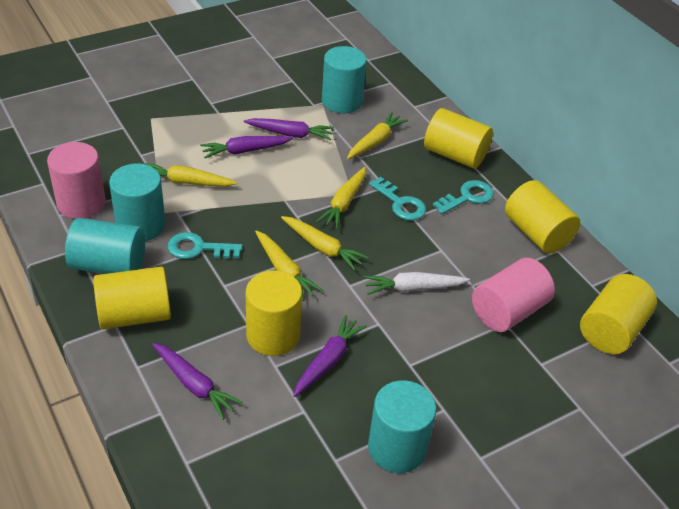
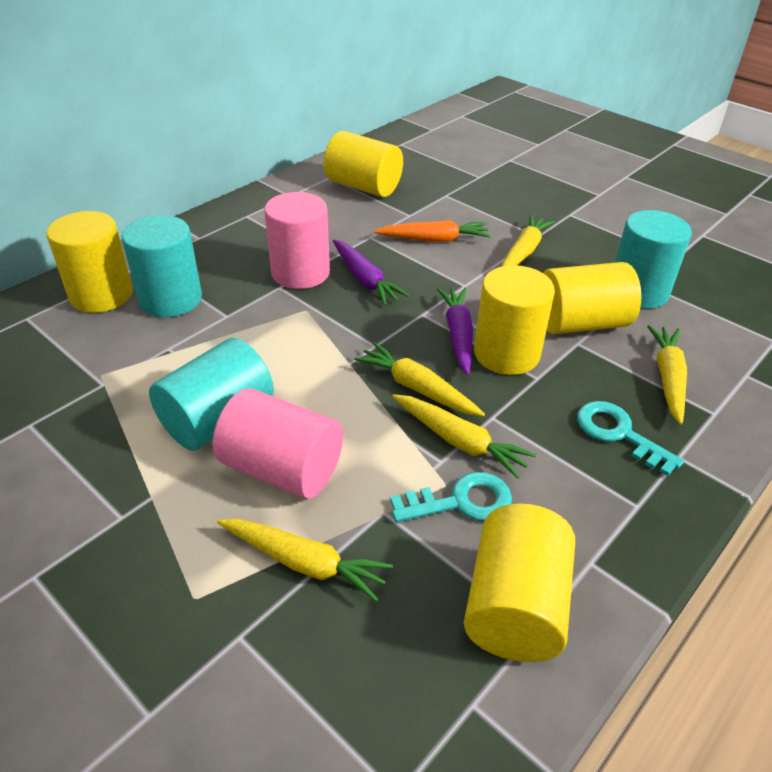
orange carrot: none = 0 -> [374,220,491,242] = 1
purple carrot: [152,343,243,420] [200,136,293,158] [244,118,334,140] [293,315,367,397] = 4 -> [333,239,410,306] [437,288,473,375] = 2
turquoise cylinder: [65,218,145,274] [109,163,166,241] [322,46,367,113] [368,380,437,473] = 4 -> [122,215,202,317] [149,338,274,451] [615,210,692,309] = 3
turquoise key: [168,232,242,259] [369,177,426,221] [433,180,494,214] = 3 -> [390,472,512,522] [577,401,684,476] = 2
white carrot: [364,272,470,295] = 1 -> none = 0

